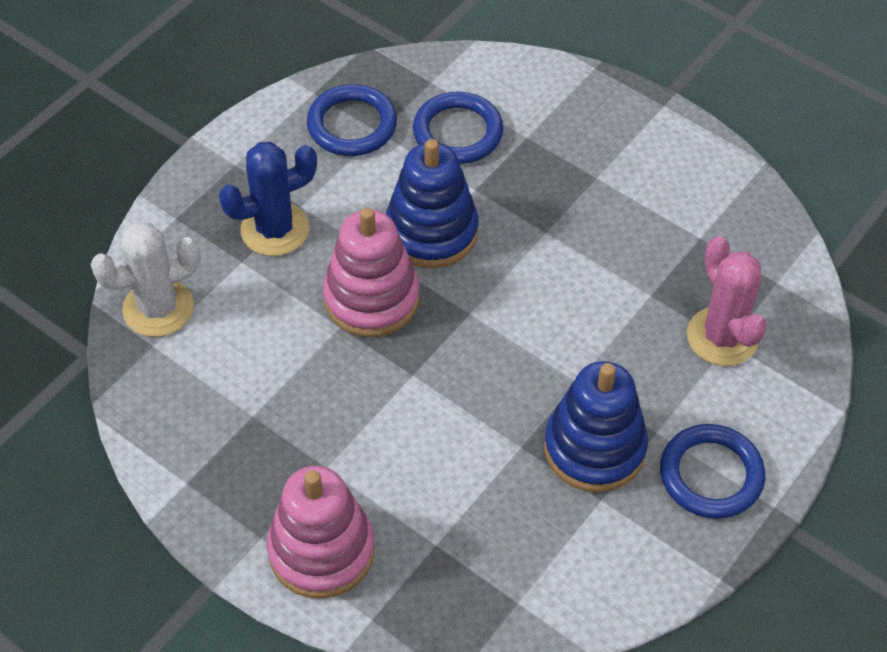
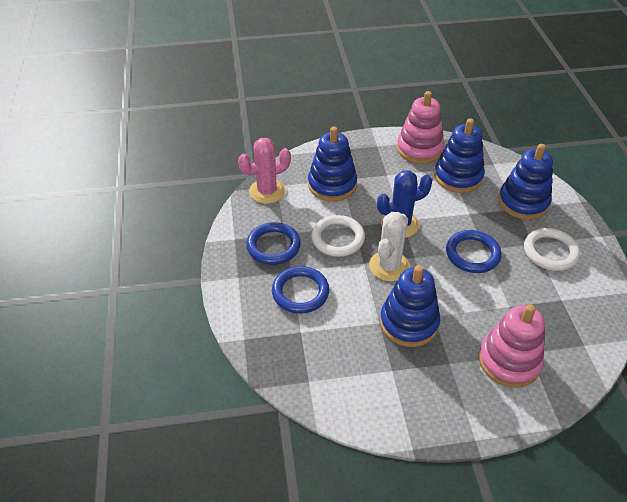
blue stacking toy: [386,139,479,268] [544,361,648,492] = 2 -> [308,127,357,202] [380,265,440,347] [434,119,485,193] [498,144,553,220] = 4
white ring: none = 0 -> [311,215,365,257] [524,228,580,271] = 2

